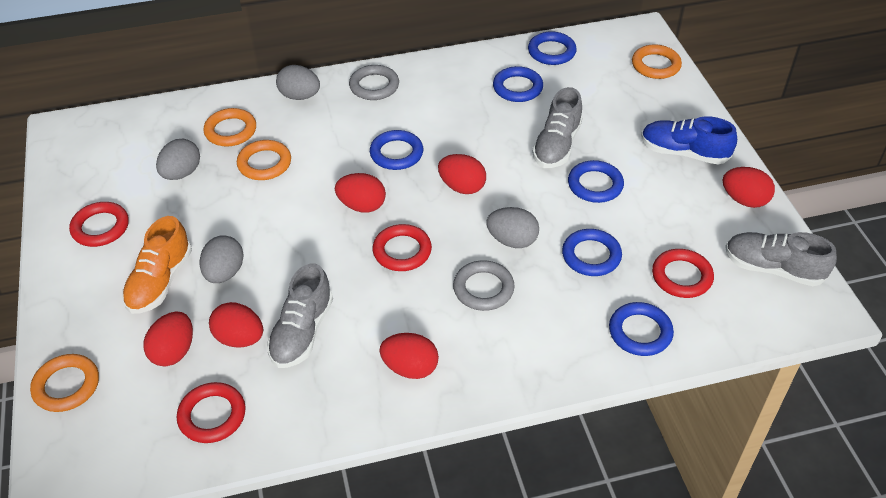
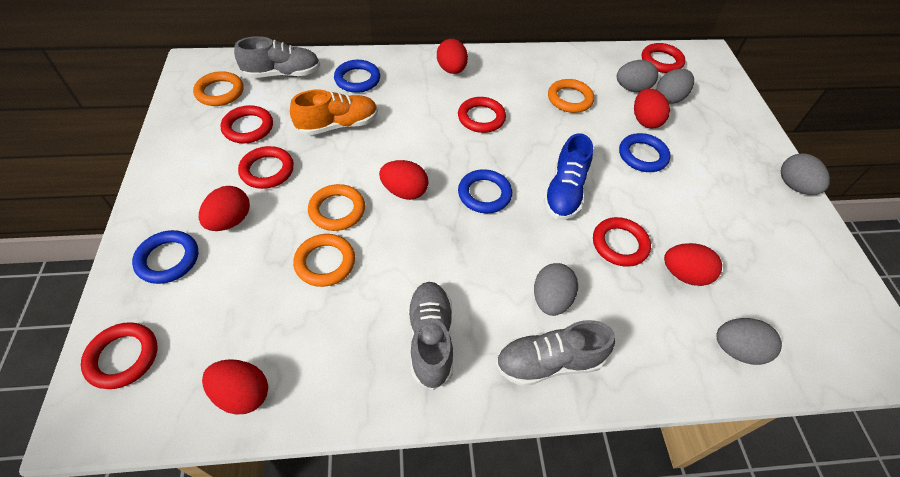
blue ring: [370,130,423,170] [493,66,543,102] [528,31,577,65] [562,229,622,276] [568,160,624,203] [609,302,674,356] = 6 -> [132,230,198,284] [334,60,380,93] [458,169,512,213] [619,133,671,172] = 4
grey egg: [156,139,200,180] [200,235,244,283] [276,65,320,100] [486,207,539,248] = 4 -> [534,263,578,316] [617,60,658,92] [656,68,694,104] [716,318,782,365] [781,153,830,195] = 5
grey ring: [349,65,399,100] [453,260,515,311] = 2 -> none = 0
red ring: [69,202,129,247] [177,382,245,443] [373,224,432,271] [652,249,714,298] = 4 -> [81,322,158,389] [221,105,273,143] [238,146,294,189] [458,97,506,133] [593,217,651,267] [642,43,685,73] = 6

